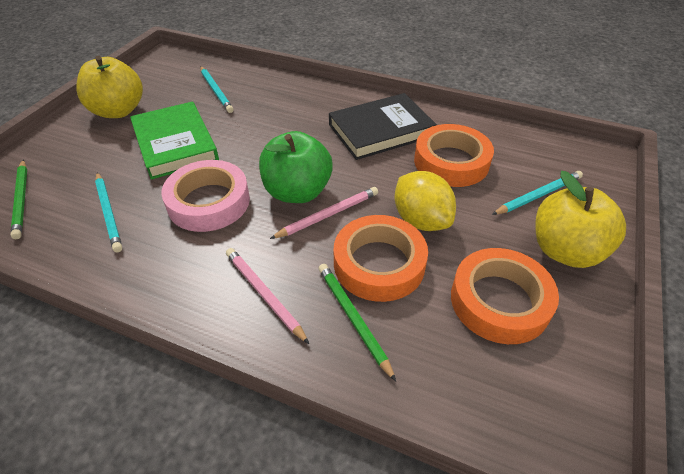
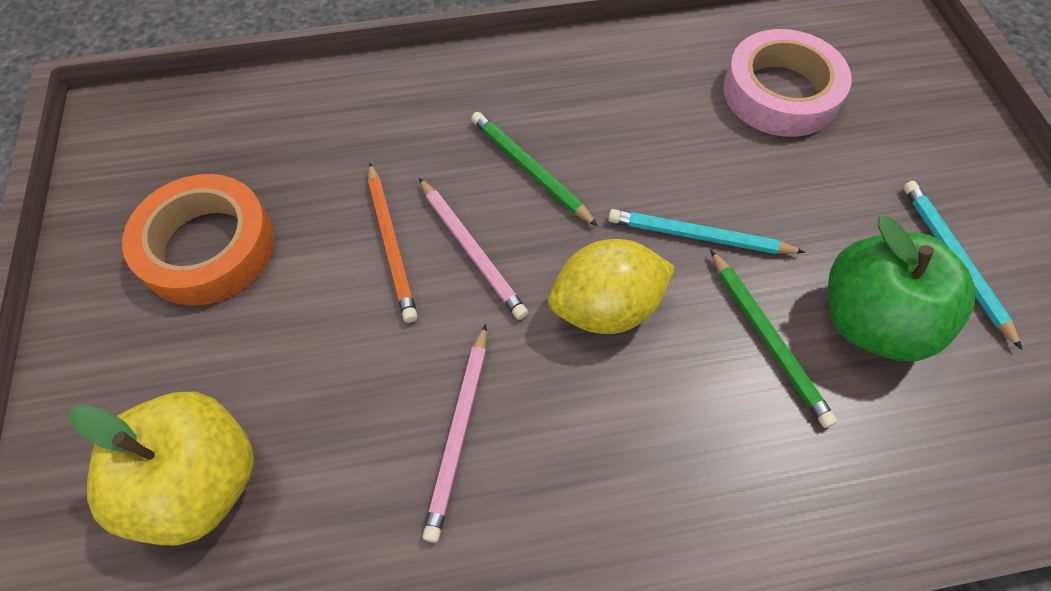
black book: [329,93,437,160] = 1 -> none = 0
green book: [130,101,219,180] = 1 -> none = 0
orange pencil: none = 0 -> [368,163,417,323] = 1
orange tape: [334,215,428,302] [414,124,494,187] [451,248,559,344] = 3 -> [122,174,274,306] = 1
turquoise pencil: [95,172,122,252] [200,66,234,113] [492,171,583,215] = 3 -> [608,209,805,254] [903,181,1022,350] = 2
yellow apple: [76,56,143,118] [536,171,626,268] = 2 -> [69,392,254,545] = 1

